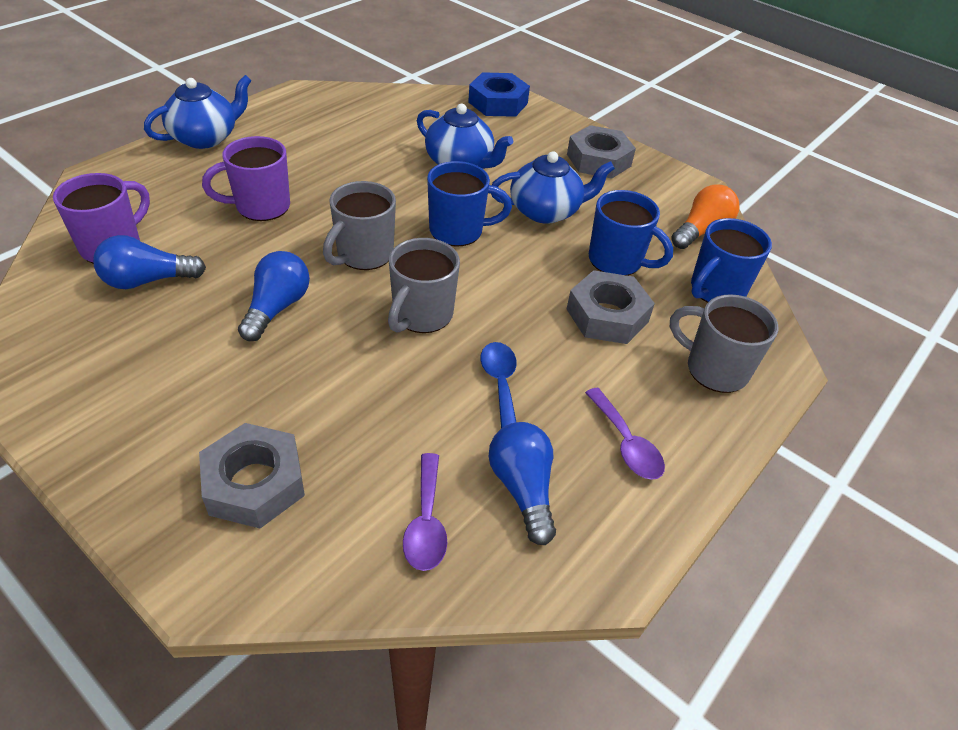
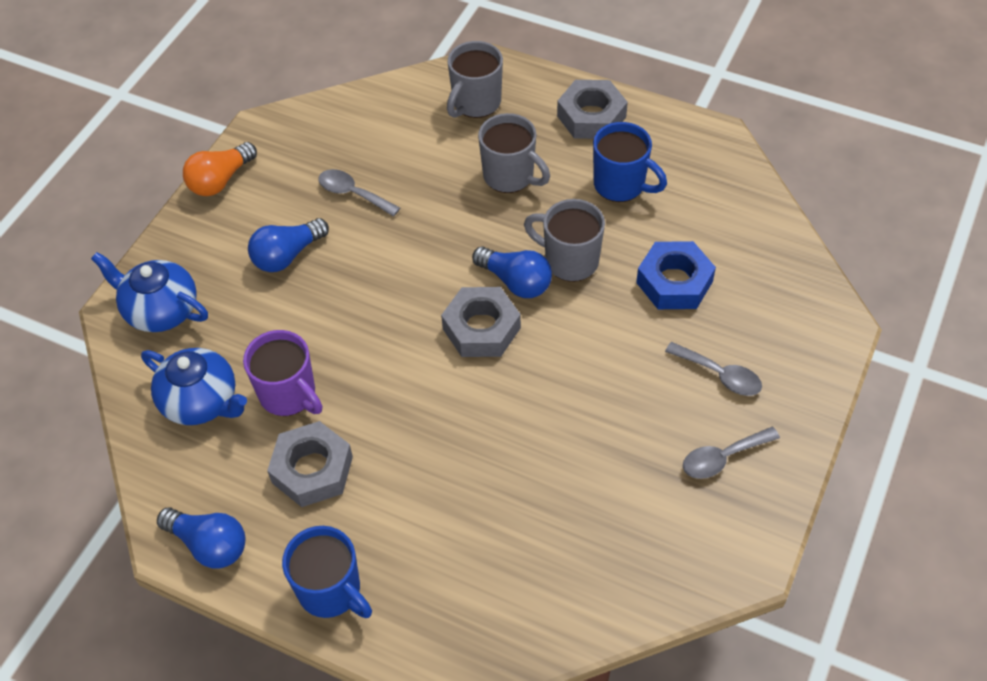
blue mug: [427,161,512,247] [589,190,673,276] [691,218,772,303] = 3 -> [282,526,372,618] [593,122,667,202] = 2
blue spoon: [481,342,517,428] = 1 -> none = 0
blue teapot: [144,75,252,149] [417,104,513,169] [491,151,615,224] = 3 -> [91,252,208,332] [141,348,247,425] = 2
grey spoon: none = 0 -> [318,169,400,217] [665,342,762,396] [683,427,780,479] = 3
purple mug: [53,173,150,264] [202,136,290,221] = 2 -> [243,330,322,416] = 1
purple spoon: [403,453,447,571] [585,388,665,480] = 2 -> none = 0

